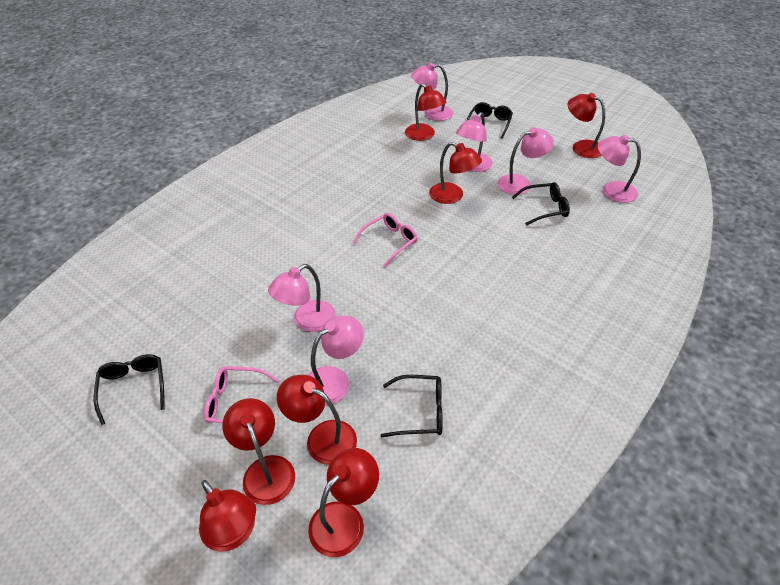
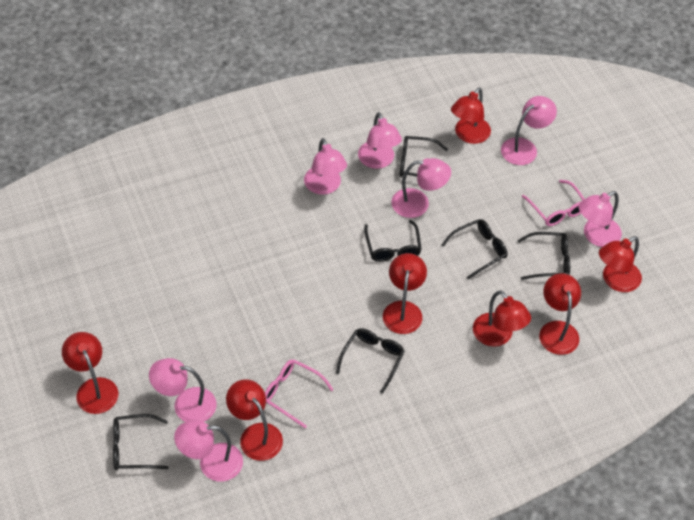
black glasses: [94,354,165,425] [381,375,443,438] [467,102,513,139] [512,182,570,225] = 4 -> [113,414,169,470] [336,328,405,394] [364,220,422,262] [400,136,448,177] [441,219,508,279] [517,232,570,280] = 6
pink lamp: [268,264,336,332] [308,316,364,405] [411,63,453,121] [456,112,493,172] [497,127,554,195] [598,135,641,203] = 6 -> [149,358,216,422] [174,420,243,482] [304,138,347,195] [358,112,402,169] [391,158,451,218] [501,96,557,165] [578,191,622,247] = 7

